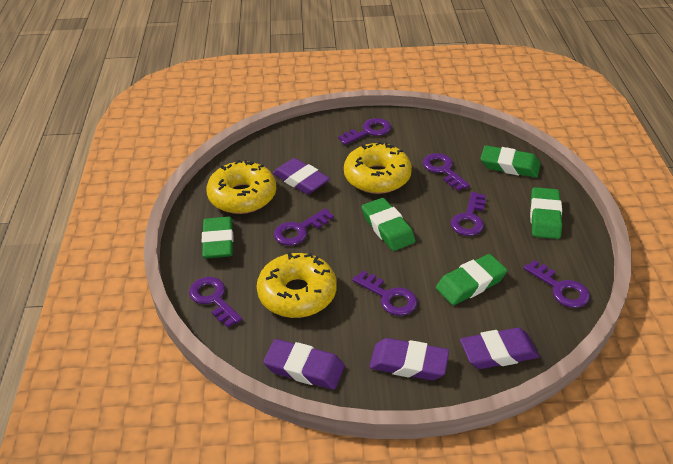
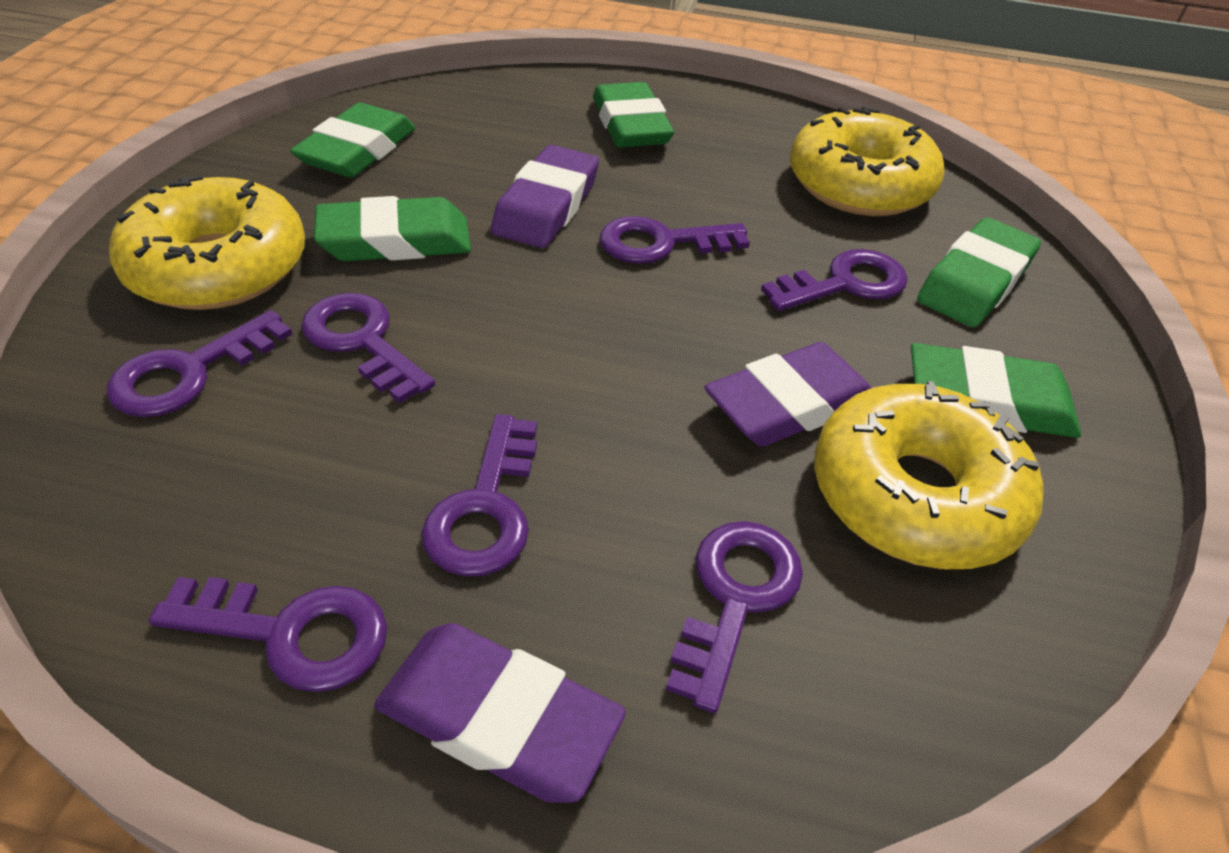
purple eraser: [263,339,345,390] [273,158,330,194] [369,338,449,380] [460,328,539,369] = 4 -> [374,623,626,803] [491,145,599,248] [704,342,872,447] = 3

